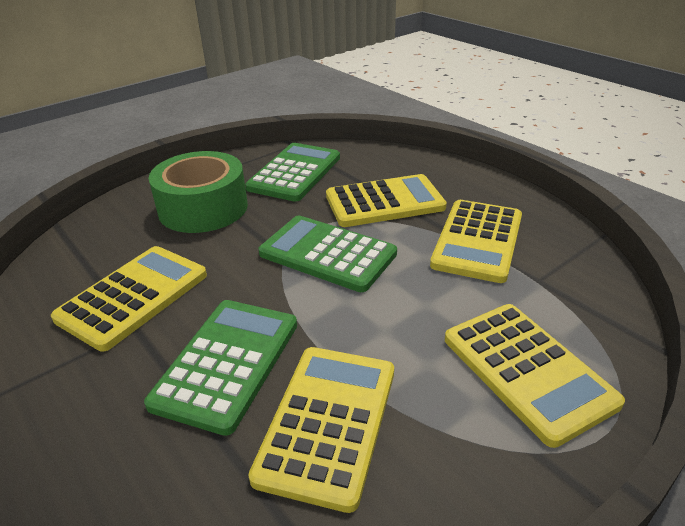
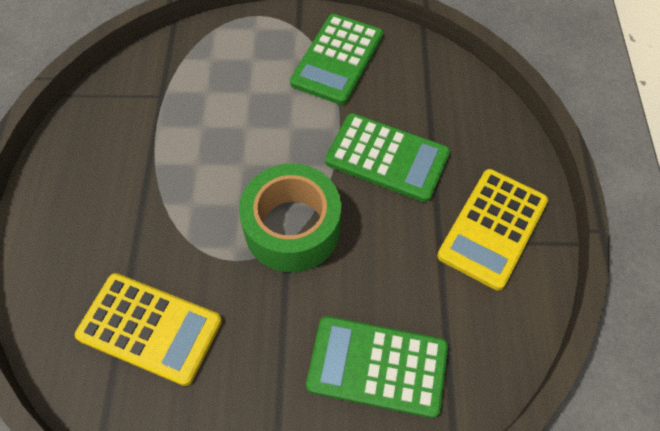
yellow calculator: [51,246,207,352] [248,347,394,513] [326,174,447,227] [430,200,522,283] [445,304,625,448] = 5 -> [75,273,222,386] [437,169,548,291] = 2

